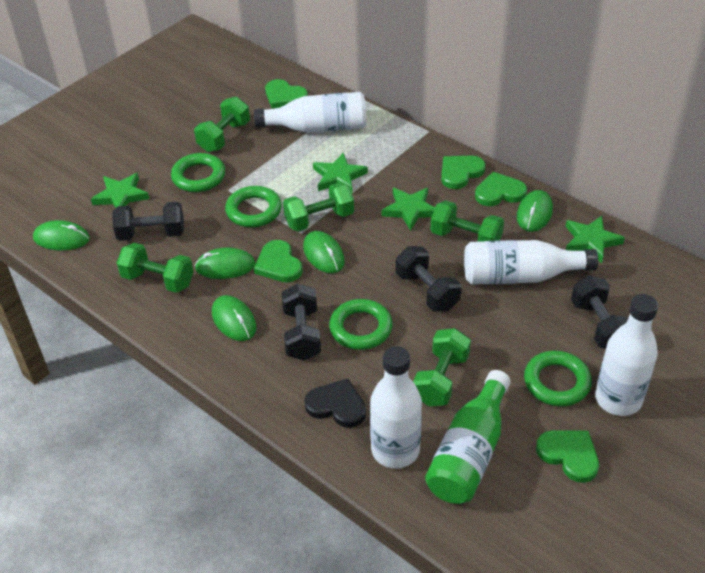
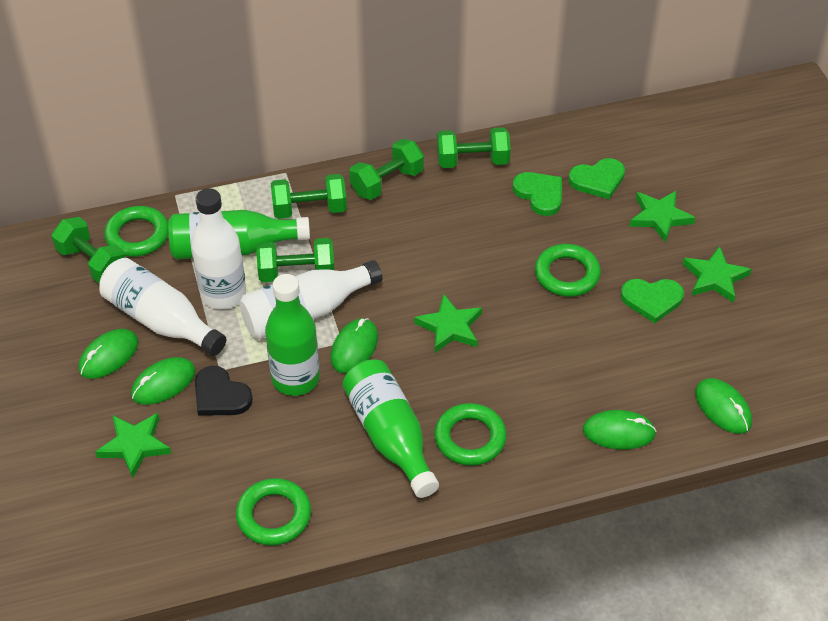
black dumbbell: [112,202,184,241] [282,284,321,360] [396,246,461,312] [571,275,628,349] = 4 -> none = 0
green bottle: [425,370,511,504] = 1 -> [168,210,310,259] [265,274,320,396] [342,359,439,498] = 3
green heart: [254,240,303,282] [265,79,308,108] [441,156,486,189] [475,172,527,206] [536,431,599,483] = 5 -> [513,172,562,216] [568,158,625,199] [621,279,684,323] = 3
white bottle: [254,92,366,133] [370,346,422,468] [464,240,598,284] [595,294,658,416] = 4 -> [99,258,226,356] [191,188,246,309] [240,260,382,340] = 3

